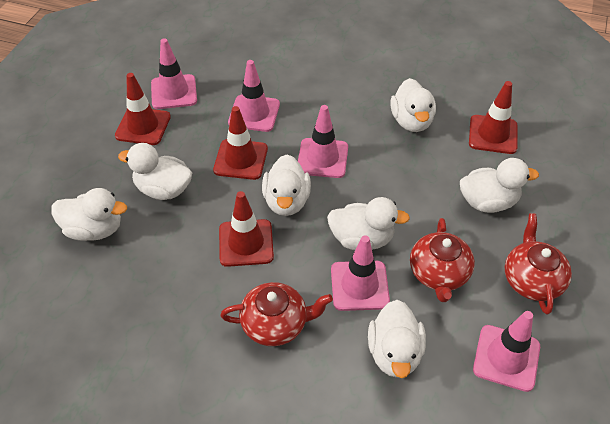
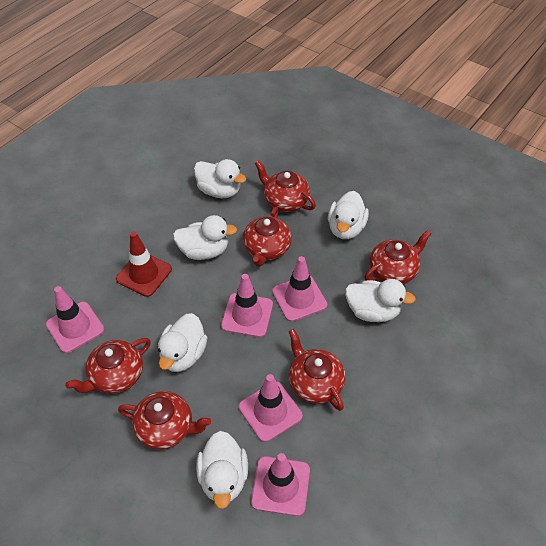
red teapot: [220,282,333,346] [410,218,475,302] [505,213,572,314] = 3 -> [65,338,151,394] [118,391,211,450] [243,207,292,267] [255,160,316,212] [289,329,345,411] [364,230,432,284] = 6
red traffic cone: [115,73,171,145] [213,106,268,180] [219,191,274,267] [469,81,517,154] = 4 -> [116,232,172,297] = 1
white duck: [51,188,127,241] [118,143,192,200] [262,154,311,216] [327,197,410,250] [368,300,426,378] [390,78,436,132] [460,158,539,213] = 7 -> [158,313,207,372] [173,215,237,260] [194,159,246,198] [196,431,248,509] [328,191,369,239] [345,279,416,322] = 6

